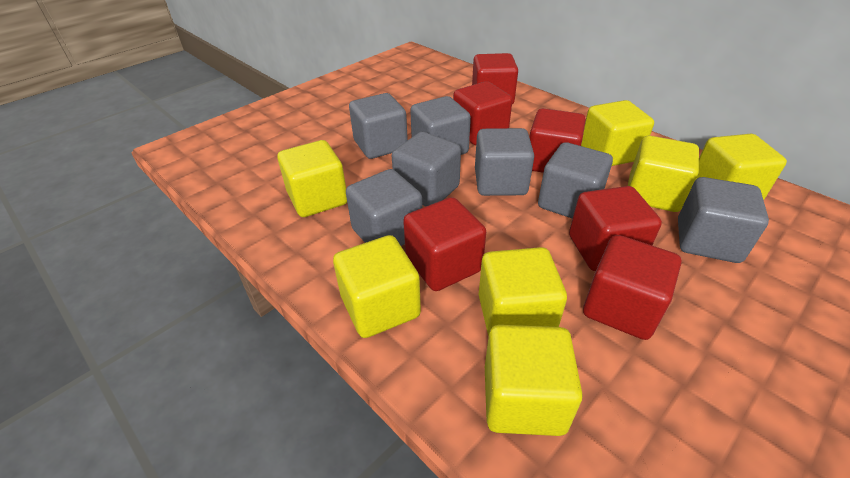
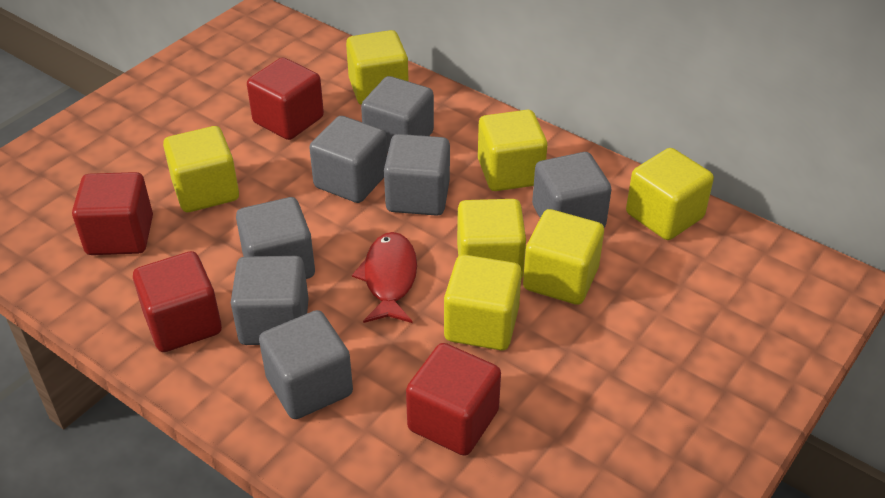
red cube: [403,197,486,291] [453,81,512,145] [472,53,518,104] [529,108,586,173] [569,186,662,271] [583,235,681,340] = 6 -> [72,172,153,255] [133,251,222,352] [247,57,324,140] [406,343,501,456] = 4
red fish: none = 0 -> [352,232,417,323] = 1

